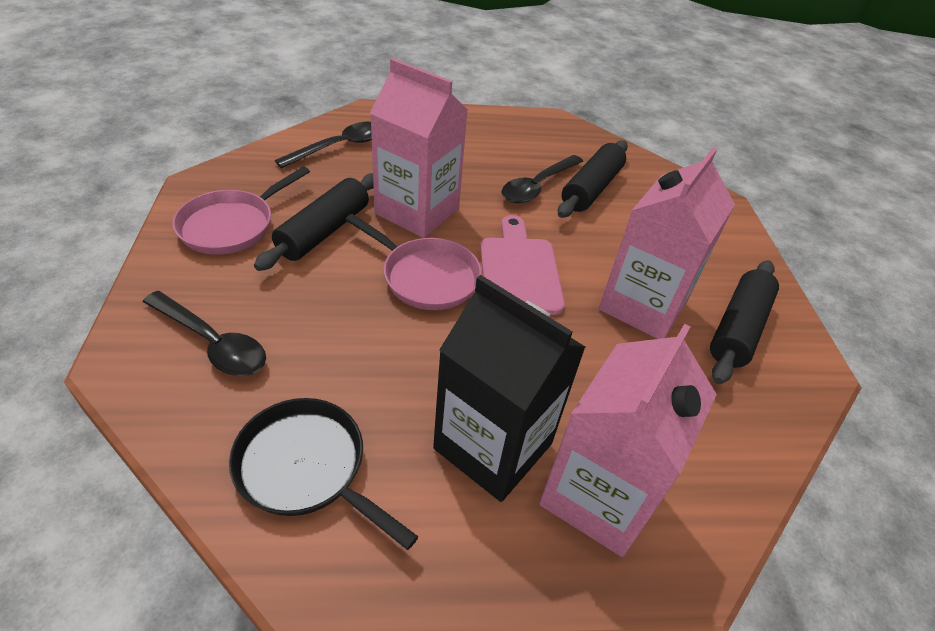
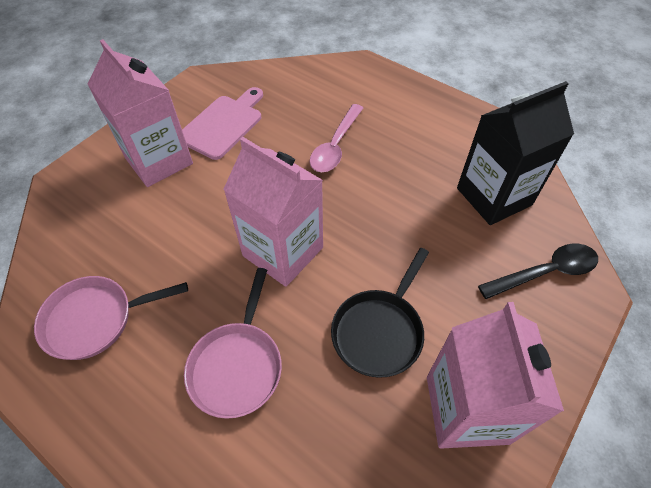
black rolling pin: [254,173,374,271] [558,140,628,218] [710,260,779,384] = 3 -> none = 0
black spoon: [143,291,266,376] [275,122,372,168] [502,155,583,203] = 3 -> [478,244,598,299] = 1
pink spoon: none = 0 -> [310,104,363,172] = 1

